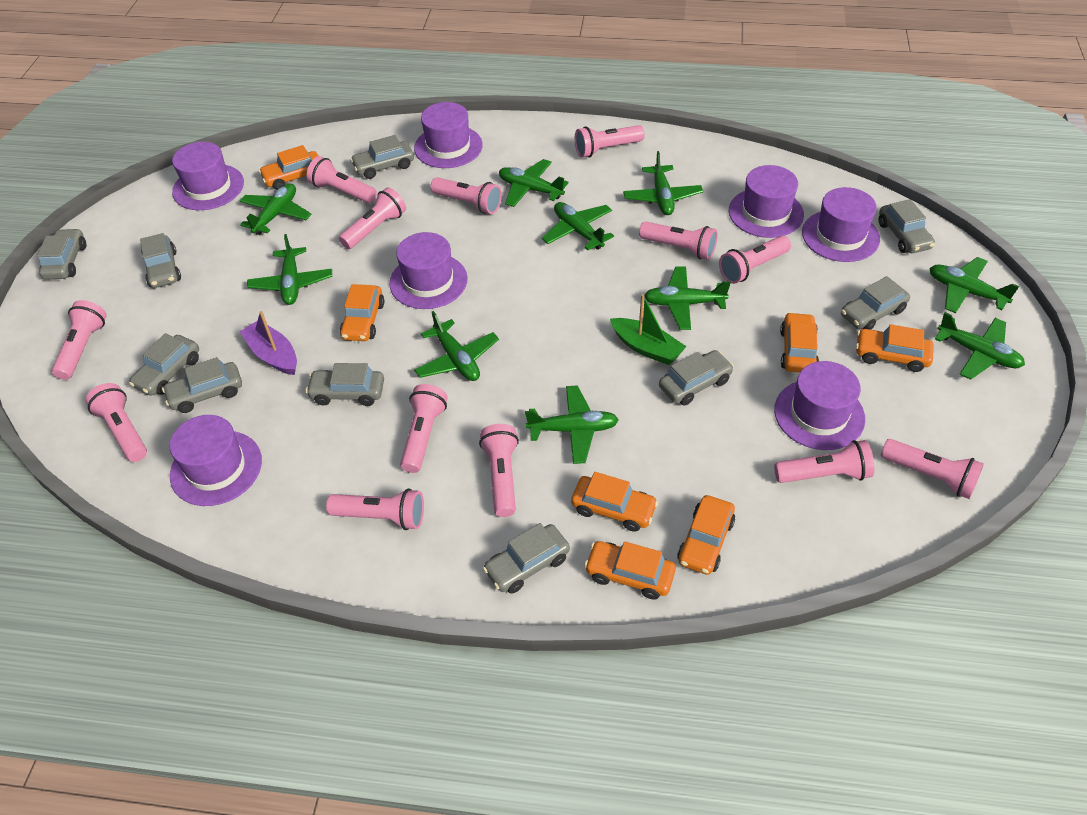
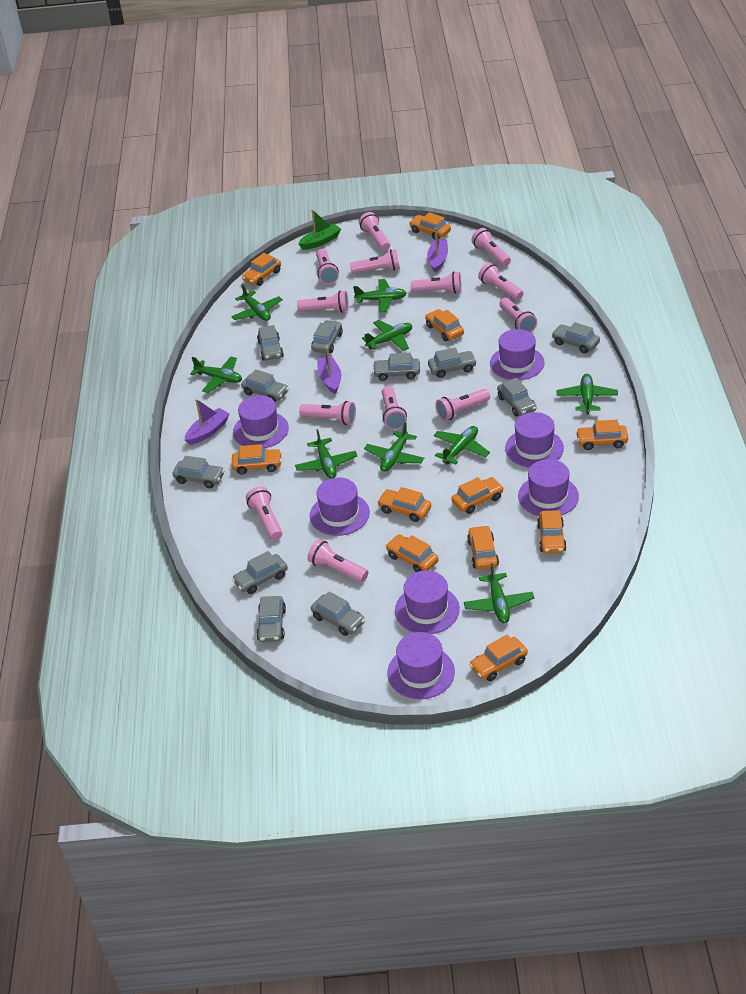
green plane: [240,184,311,235] [247,234,332,305] [414,311,499,381] [499,159,569,207] [525,385,619,464] [542,202,614,250] [623,151,703,215] [644,266,731,330] [929,257,1019,313] [935,312,1025,380] = 10 -> [190,356,242,393] [231,284,283,321] [295,429,357,479] [353,279,407,313] [362,320,412,351] [364,422,424,472] [433,426,490,465] [464,563,534,623] [557,374,618,414] = 9
grey car: [37,228,86,280] [129,333,199,395] [140,233,181,288] [162,357,242,413] [306,363,384,406] [350,135,414,179] [483,523,570,594] [659,350,734,406] [841,276,910,330] [878,199,935,253] = 10 -> [173,456,225,488] [232,551,288,594] [241,369,289,402] [256,596,286,642] [257,325,284,360] [311,320,343,353] [311,591,365,636] [373,353,420,381] [428,348,477,378] [497,378,536,416] [552,322,600,353] = 11
orange car: [259,145,318,190] [340,284,384,341] [571,472,658,532] [584,541,676,600] [677,495,735,575] [780,312,819,373] [856,324,934,372] = 7 -> [232,444,282,475] [242,253,281,286] [377,487,431,522] [386,534,438,572] [409,212,451,240] [425,309,464,341] [451,477,504,514] [467,525,499,570] [469,634,528,681] [537,510,567,553] [576,420,628,450] = 11
purple boat: [240,311,297,375] = 1 -> [185,399,230,445] [317,347,341,394] [427,228,448,273] = 3

